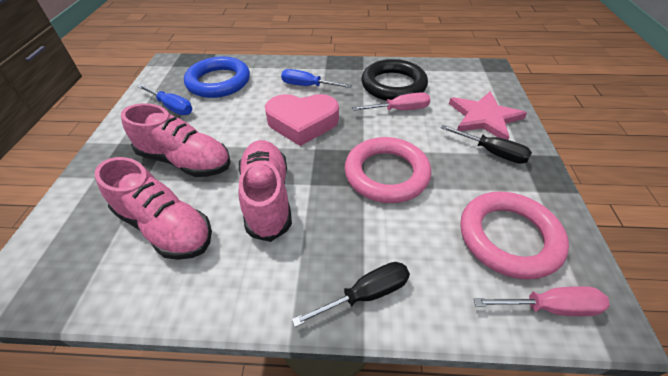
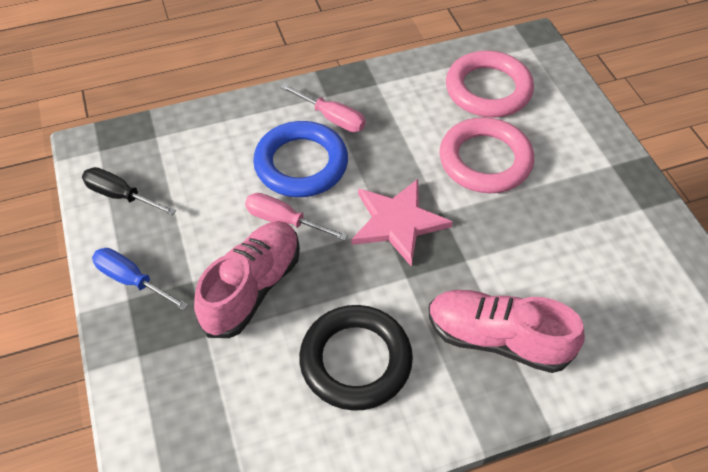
black screwdriver: [292,262,410,327] [441,125,532,164] = 2 -> [82,167,176,216] = 1
blue screwdriver: [137,84,193,115] [281,69,352,88] = 2 -> [92,248,188,311] = 1
pink heart: [265,94,339,146] = 1 -> none = 0
pink shoe: [95,157,212,260] [121,103,231,177] [239,140,292,242] = 3 -> [194,221,300,338] [429,290,585,373] = 2

